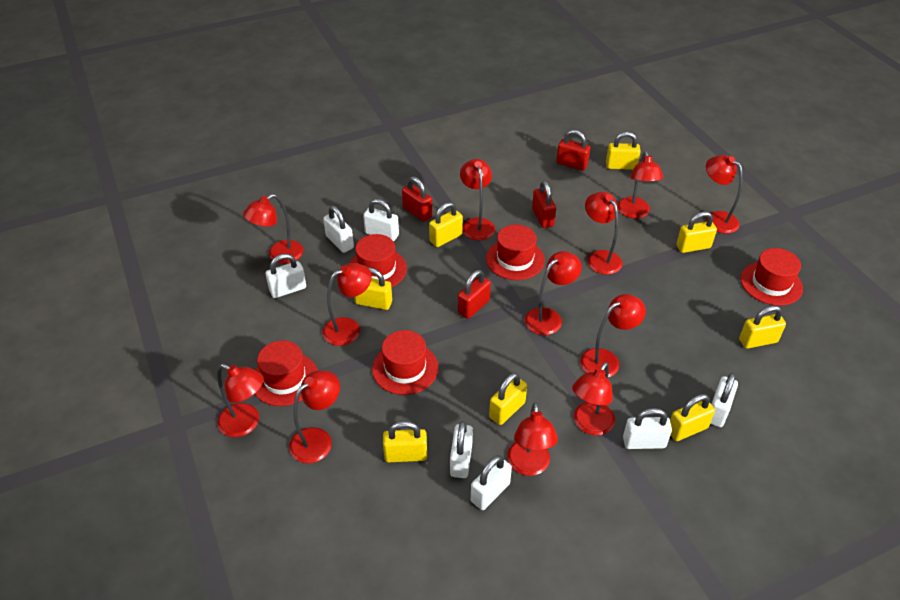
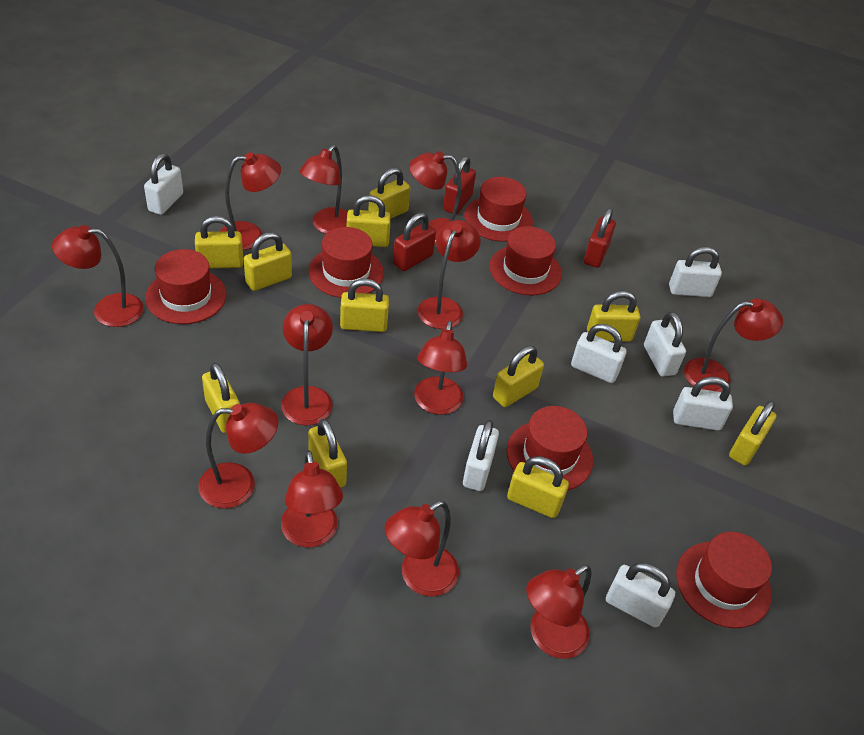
red hat: [254,341,318,406] [350,234,407,287] [372,330,438,395] [486,224,545,280] [741,248,803,306] = 5 -> [145,249,226,324] [308,227,384,298] [464,177,533,242] [489,226,562,295] [507,406,593,491] [676,532,772,628] = 6
red padlock: [402,176,432,222] [458,270,491,319] [532,181,556,228] [556,130,590,171] = 4 -> [393,213,436,271] [443,156,476,215] [584,208,616,268] = 3
yellow padlock: [354,267,392,310] [383,421,427,462] [429,202,463,247] [489,373,527,425] [606,132,641,170] [670,394,715,441] [676,212,717,253] [739,306,786,349] = 8 -> [195,216,243,269] [202,362,240,433] [244,232,292,291] [308,419,347,488] [340,279,389,332] [347,195,391,247] [368,168,410,218] [493,346,544,407] [507,456,569,518] [587,291,640,342] [729,400,776,466] = 11

